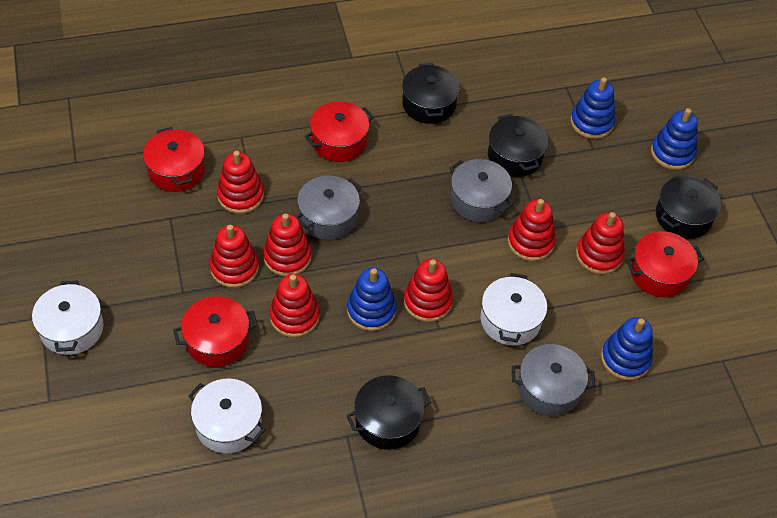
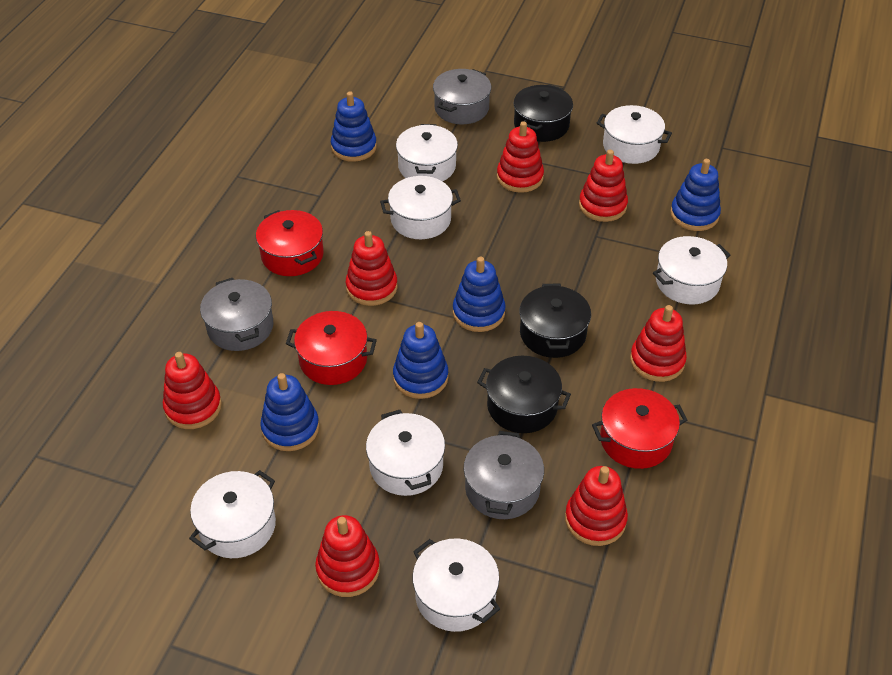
black pot: [346,375,431,450] [402,63,460,124] [488,114,548,177] [656,176,721,239] = 4 -> [477,356,571,433] [514,85,573,142] [519,284,591,358] = 3
blue stacking toy: [347,268,397,331] [571,77,615,139] [601,317,653,380] [651,108,698,170] = 4 -> [260,373,319,451] [331,91,377,162] [393,322,448,399] [453,257,506,332] [670,159,721,231] = 5
red pot: [143,127,205,192] [173,296,258,367] [305,101,374,162] [626,231,704,297] = 4 -> [256,210,324,276] [286,311,377,385] [592,388,687,469] = 3
white pot: [32,280,104,355] [188,379,266,453] [480,273,547,346] = 3 -> [189,470,276,558] [366,410,445,496] [380,176,461,239] [396,124,458,181] [412,539,500,632] [597,105,672,164] [653,236,730,304] = 7

